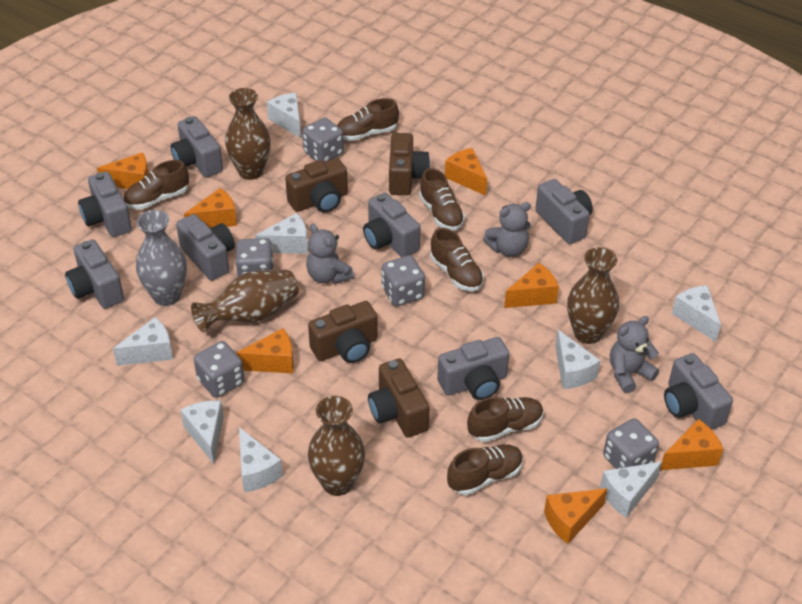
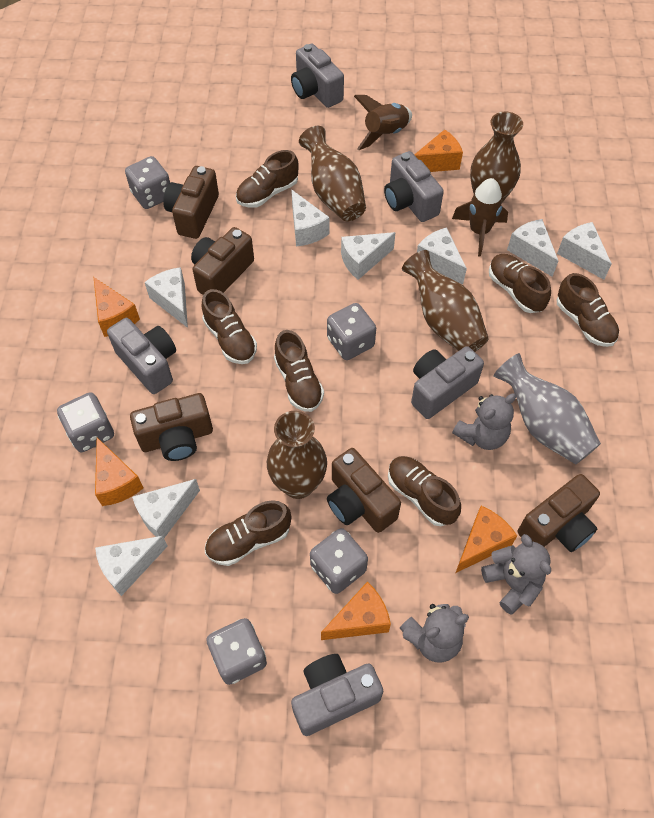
brown camera: [285,158,348,212] [308,301,378,363] [368,358,430,438] [389,133,430,195] = 4 -> [130,393,213,461] [163,166,219,239] [191,227,254,295] [327,448,401,533] [518,474,600,552] = 5
brown rocket: none = 0 -> [354,95,412,150] [452,178,508,256] = 2
brown shoe: [123,160,189,209] [337,98,399,141] [419,168,465,231] [430,228,484,291] [447,444,523,495] [467,397,544,442] = 6 -> [202,289,257,364] [205,500,291,566] [236,150,299,208] [274,330,324,412] [388,456,461,526] [489,254,551,313] [557,273,619,347] = 7
grey camera: [65,239,124,309] [78,172,132,237] [170,116,223,177] [176,214,235,281] [363,193,420,257] [437,337,509,400] [535,179,593,244] [664,353,733,430] = 8 -> [107,318,176,394] [291,44,344,108] [291,654,383,736] [384,151,444,222] [411,346,484,419] = 5
orange cheese: [97,152,148,189] [184,188,237,228] [236,328,294,373] [445,148,487,196] [504,263,559,308] [544,488,608,544] [660,419,723,470] = 7 -> [94,277,140,337] [95,438,143,506] [321,582,391,640] [414,130,463,172] [456,506,517,573] = 5

